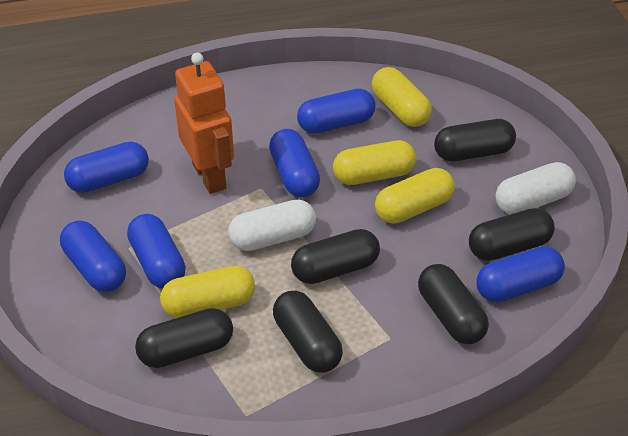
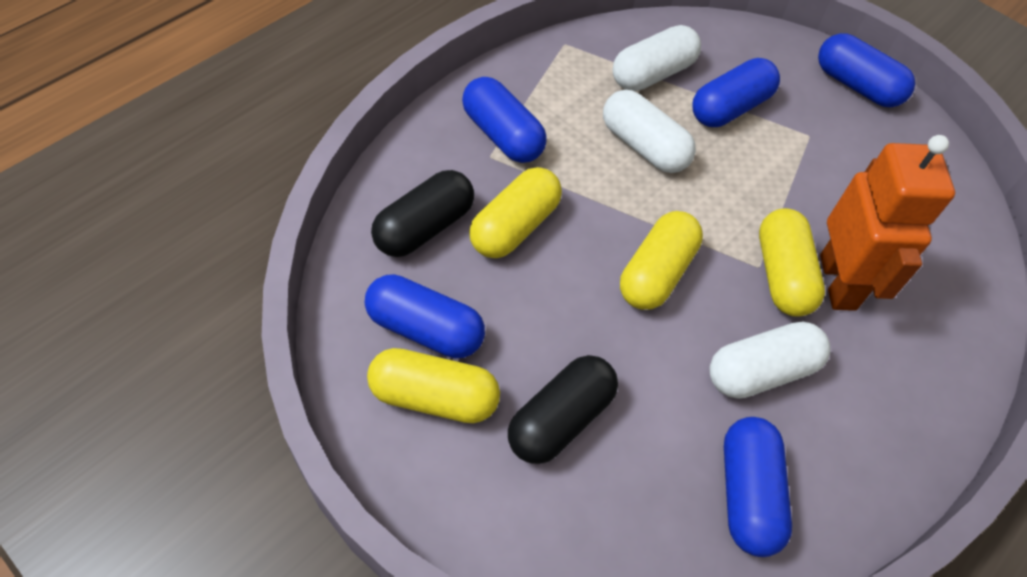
black capsule: [135,308,233,368] [273,291,343,373] [291,229,380,284] [418,264,489,344] [434,119,516,161] [469,208,555,261] = 6 -> [371,170,474,257] [508,355,618,464] = 2
blue capsule: [60,220,126,292] [64,142,149,193] [127,214,186,289] [269,129,320,197] [297,89,376,134] [476,246,565,302] = 6 -> [365,274,485,358] [462,77,547,163] [692,58,780,127] [724,417,792,557] [818,33,915,107] = 5
white capsule: [228,200,316,251] [495,162,576,214] = 2 -> [603,90,696,173] [613,25,701,91] [709,322,831,398] = 3

